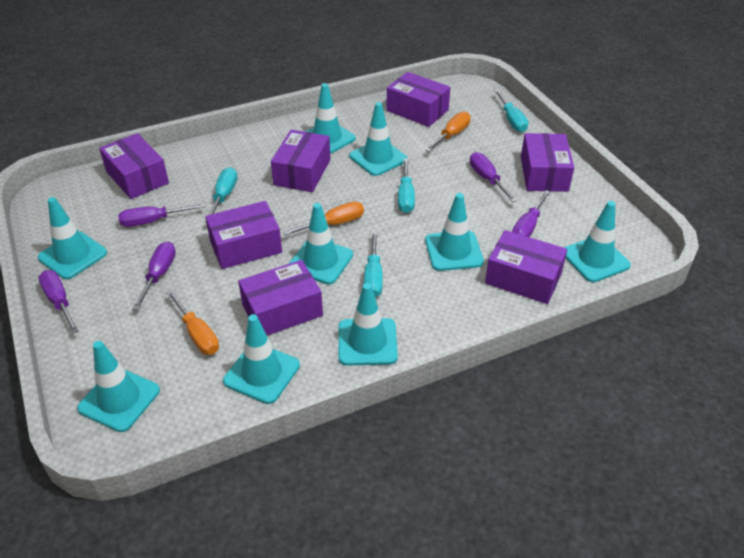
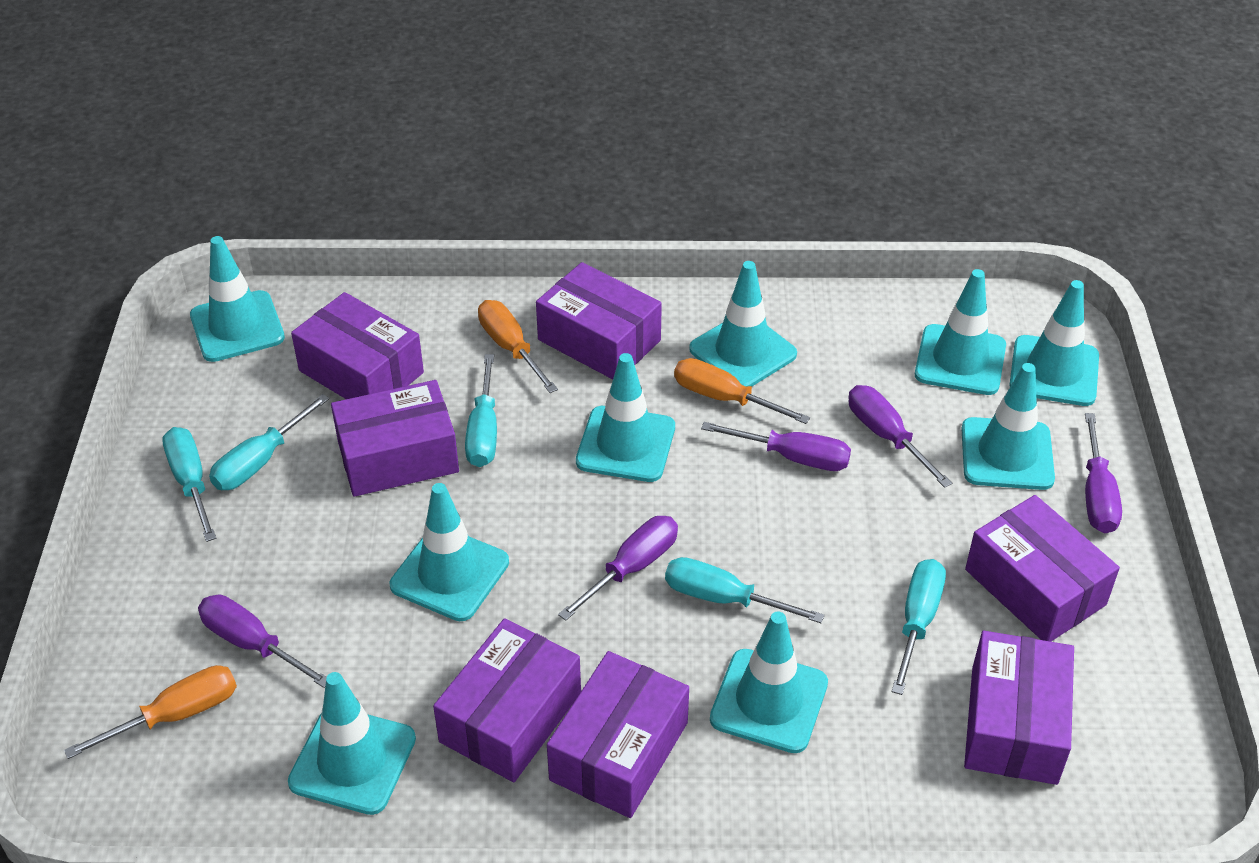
turquoise screwdriver: [205,167,237,223] [364,231,383,297] [398,159,415,213] [494,89,528,132] = 4 -> [162,427,216,542] [209,394,329,490] [465,354,497,467] [665,557,825,623] [892,559,946,695] = 5

